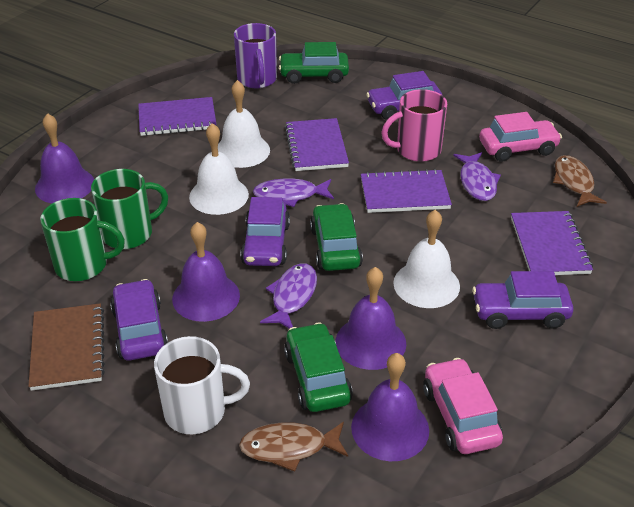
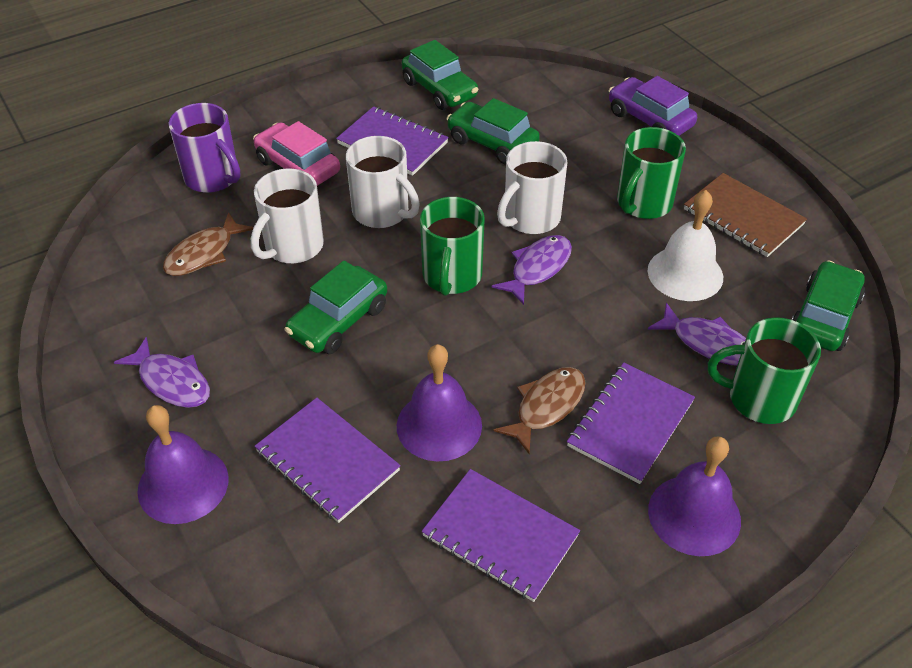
green car: [279,42,349,84] [284,322,353,412] [310,203,363,271] = 3 -> [285,260,387,354] [402,40,478,110] [446,98,540,165] [791,260,865,351] = 4
green mug: [40,198,125,281] [91,169,168,249] = 2 -> [420,197,485,296] [617,127,686,219] [708,317,821,424] = 3
pink car: [423,358,503,454] [479,112,562,162] = 2 -> [253,121,340,186] = 1
pink mug: [381,89,447,162] = 1 -> none = 0
purple bell: [35,113,94,203] [172,222,240,322] [335,267,406,370] [351,353,429,461] = 4 -> [137,405,229,524] [397,344,482,462] [648,436,741,556] = 3
purple car: [110,279,168,361] [240,197,290,266] [366,71,442,120] [472,271,573,329] = 4 -> [609,76,697,136] = 1
white bell: [189,123,249,215] [218,80,270,168] [393,210,460,308] = 3 -> [648,190,723,301] = 1
white mug: [154,336,250,435] = 1 -> [251,169,324,263] [346,136,420,228] [497,141,568,234] = 3

